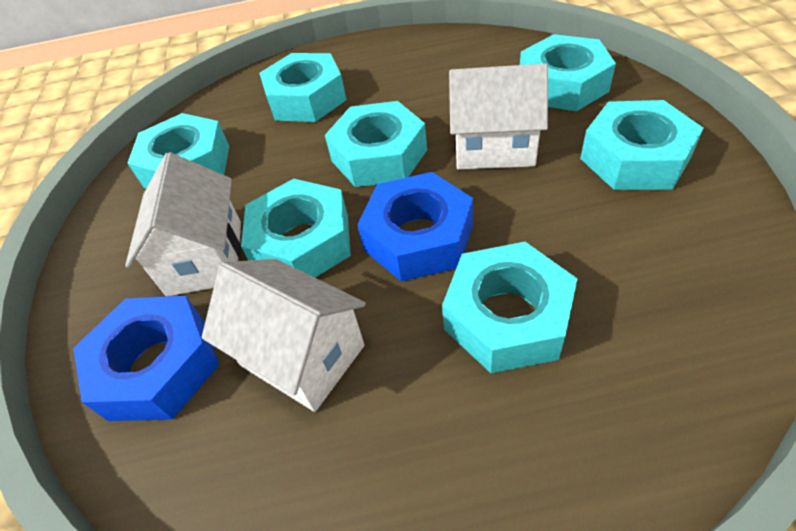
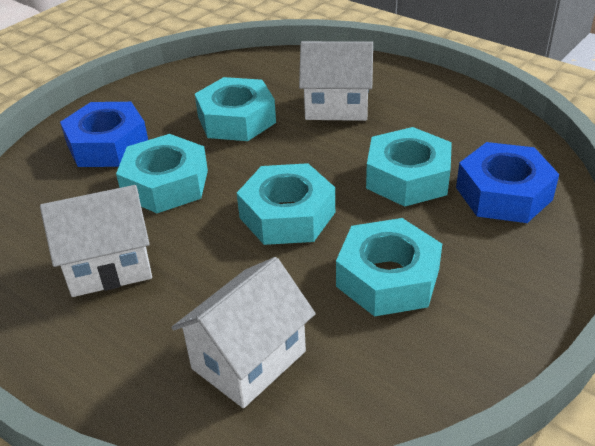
turquoise nut: [127,113,229,188] [241,179,351,278] [259,53,347,122] [325,101,427,187] [442,242,577,373] [520,34,616,111] [580,100,703,190] = 7 -> [116,134,208,213] [195,77,276,141] [237,163,335,245] [336,218,442,317] [366,127,452,207] = 5

